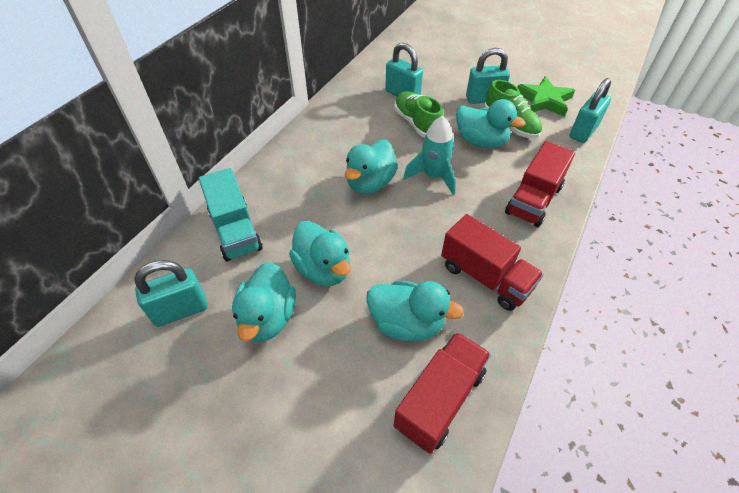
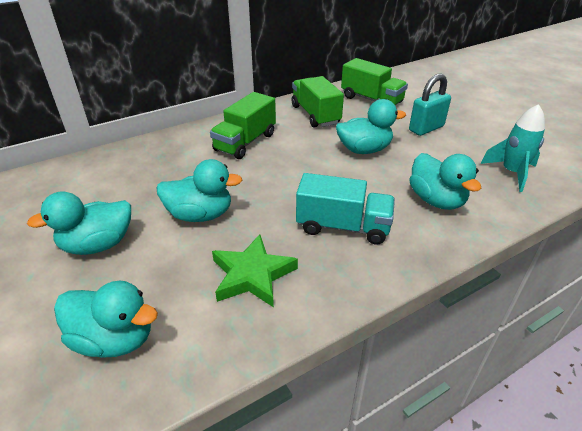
green shoe: [394,91,443,138] [484,80,542,138] = 2 -> none = 0
green truck: none = 0 -> [210,92,276,159] [292,76,344,127] [341,58,408,105] = 3
red truck: [394,332,491,454] [441,214,544,311] [505,141,575,227] = 3 -> none = 0
turquoise padlock: [134,260,208,327] [385,43,423,96] [466,48,510,104] [570,78,611,143] = 4 -> [409,74,451,136] = 1

